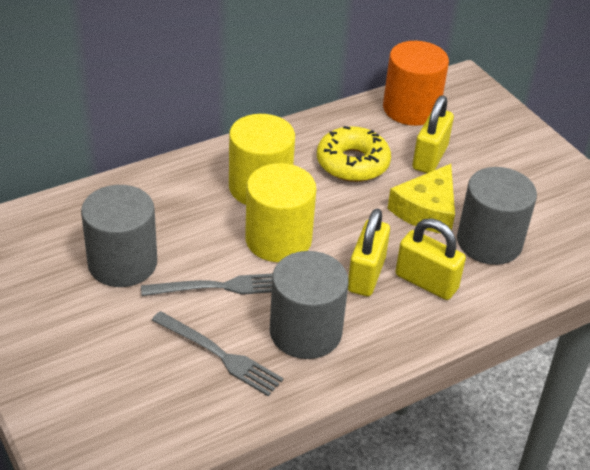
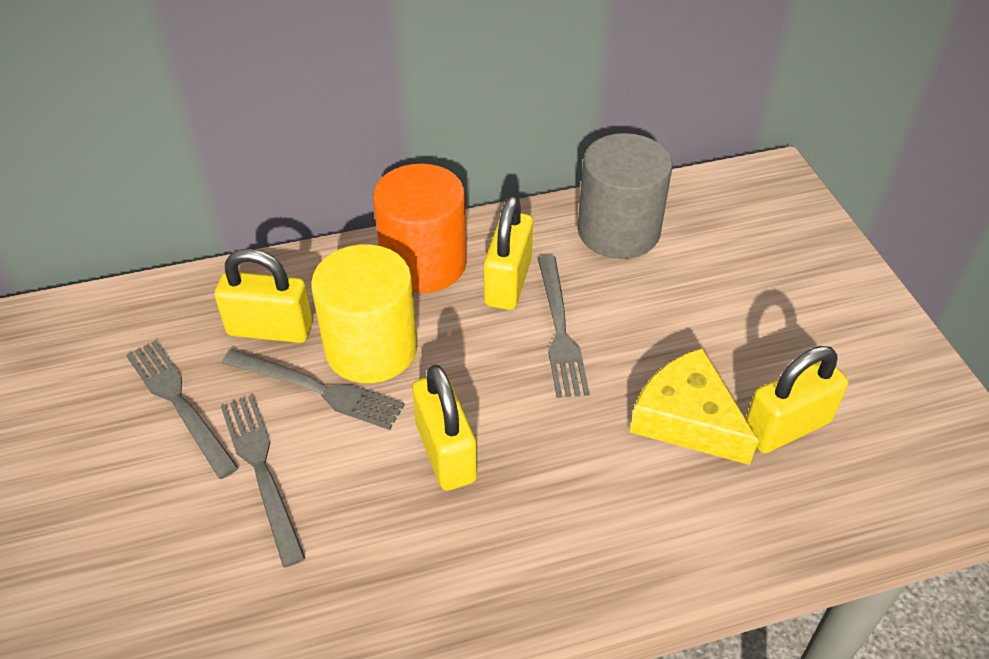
grey cylinder: [81,185,157,287] [270,251,349,359] [457,167,537,265] = 3 -> [577,133,672,259] = 1
grey fork: [141,273,273,296] [151,311,284,396] = 2 -> [126,340,239,479] [221,395,306,567] [222,349,405,430] [538,255,590,398] = 4
yellow cylinder: [229,114,295,205] [245,163,316,262] = 2 -> [311,244,418,383] = 1
yellow donut: [317,126,391,182] = 1 -> none = 0
yellow padlock: [348,209,390,296] [395,218,466,300] [412,95,454,173] = 3 -> [215,249,313,343] [412,364,477,491] [484,196,533,310] [746,346,848,453] = 4

